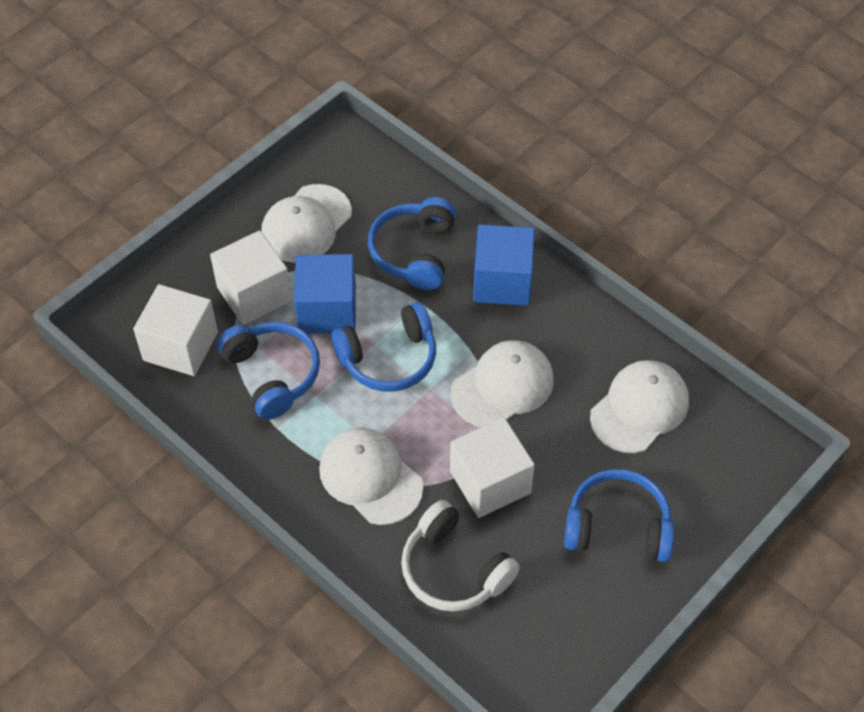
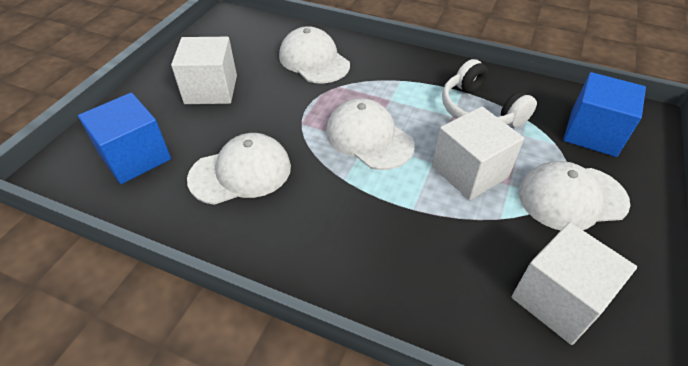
blue headphones: [217,322,320,420] [331,302,436,391] [368,197,456,290] [564,469,674,562] = 4 -> none = 0

